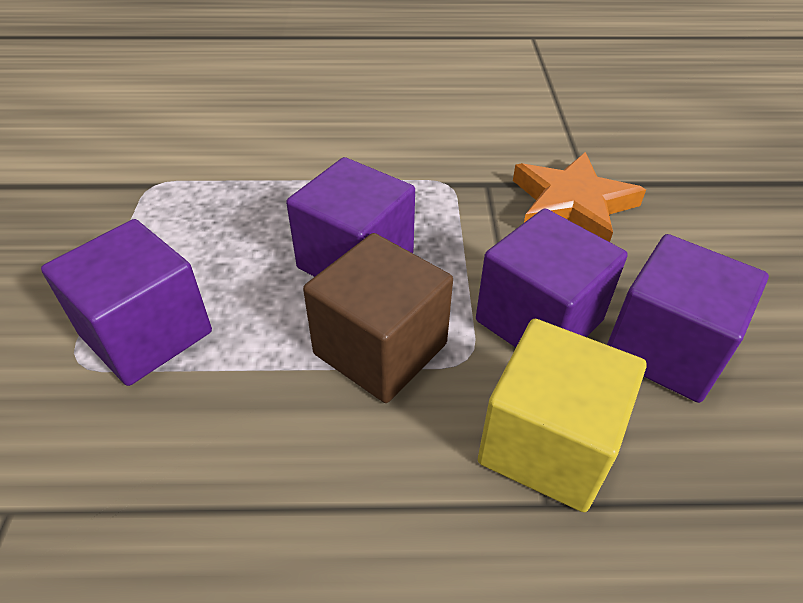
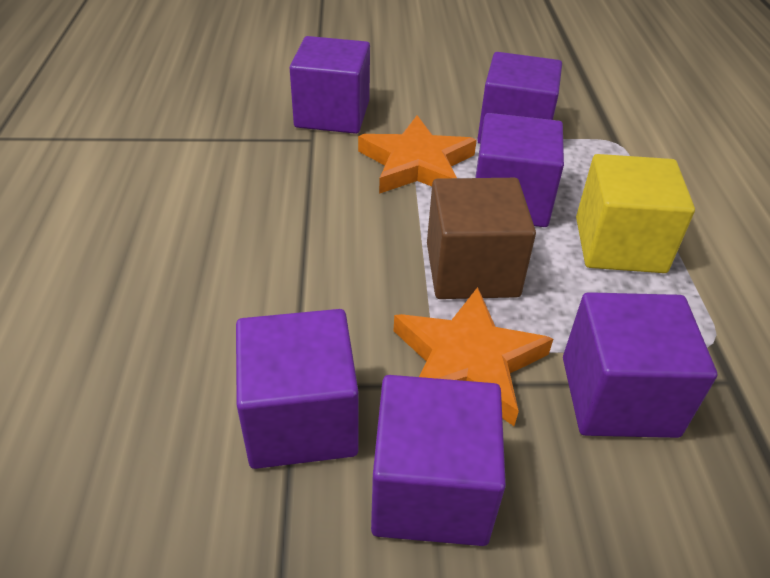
orange star: [513,152,646,242] = 1 -> [358,115,477,194] [394,287,553,426] = 2
purple cube: [41,219,212,386] [286,157,415,277] [476,209,628,348] [607,234,769,403] = 4 -> [236,309,359,469] [290,36,370,134] [371,375,506,546] [475,113,564,227] [477,52,562,144] [563,292,717,438] = 6

